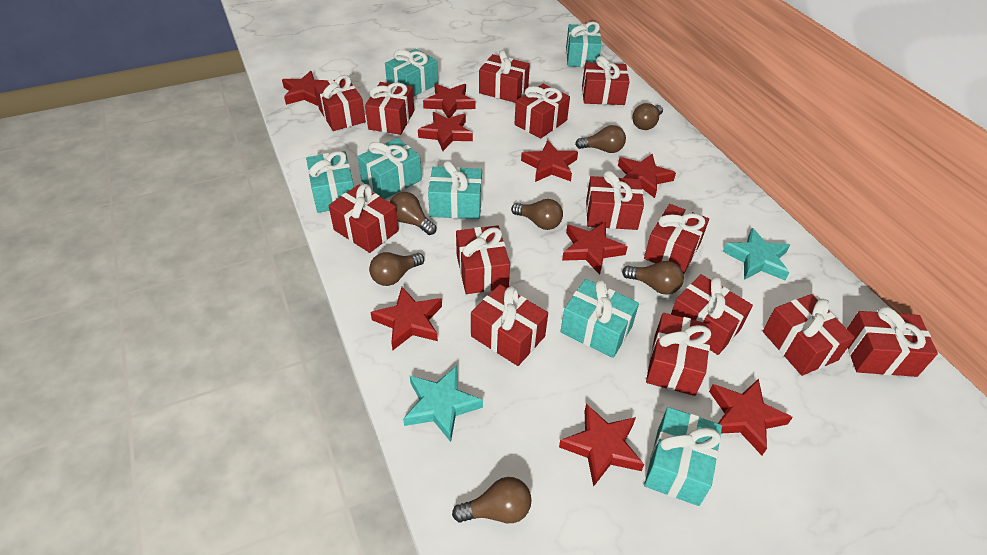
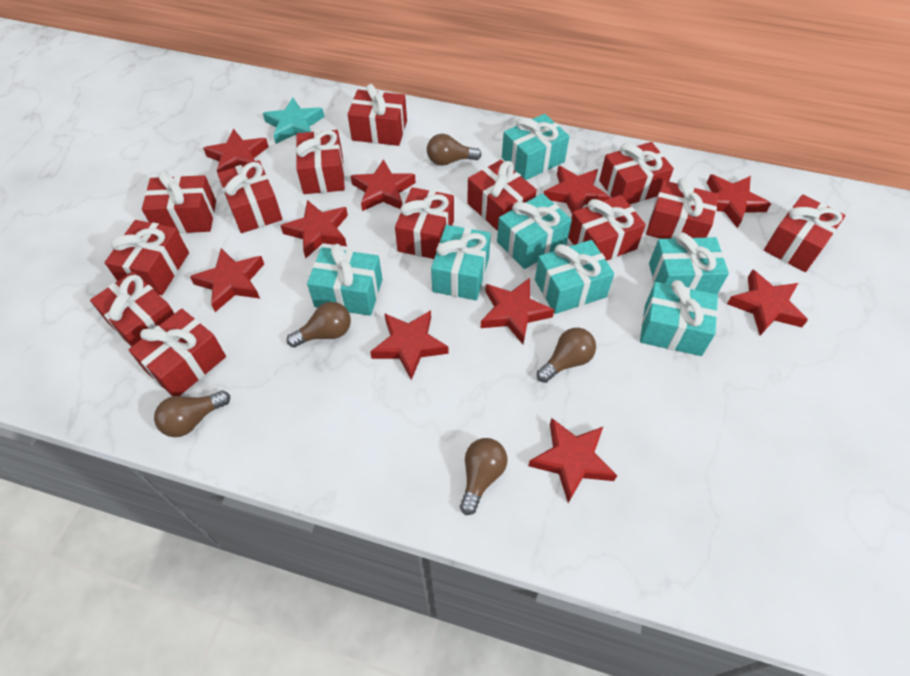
brown light bulb: [369,252,424,286] [390,192,436,235] [452,477,532,523] [511,199,563,230] [575,125,626,153] [622,261,684,295] [632,103,663,130] = 7 -> [154,390,230,437] [287,302,351,348] [427,134,482,166] [460,438,507,515] [537,328,596,383] = 5
red gift: [314,75,366,131] [328,184,399,253] [365,82,414,135] [456,225,510,294] [471,284,548,366] [479,50,530,103] [514,84,570,139] [582,56,630,105] [586,171,644,230] [644,204,709,274] [646,313,712,396] [671,274,753,355] [763,294,855,376] [847,307,938,377] = 14 -> [90,271,175,347] [105,220,189,295] [128,309,226,396] [142,170,216,234] [217,160,283,233] [296,130,345,194] [348,84,407,146] [395,187,454,259] [467,160,537,231] [568,195,646,261] [599,142,674,205] [646,178,719,239] [764,195,846,272] = 13
red star: [282,71,329,106] [370,287,442,350] [418,112,473,151] [423,83,476,118] [521,140,578,182] [559,404,644,487] [562,222,628,275] [618,154,676,198] [709,379,793,455] = 9 -> [190,248,264,312] [203,129,269,173] [280,200,348,258] [351,159,416,211] [370,310,448,380] [481,278,554,344] [528,418,617,503] [544,166,610,213] [707,174,771,229] [727,269,808,336] = 10
turquoise star: [403,366,483,442] [722,228,790,280] = 2 -> [263,97,324,144] = 1

